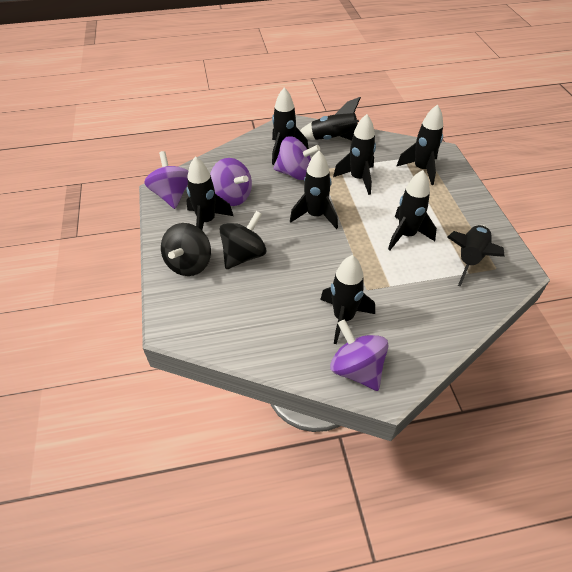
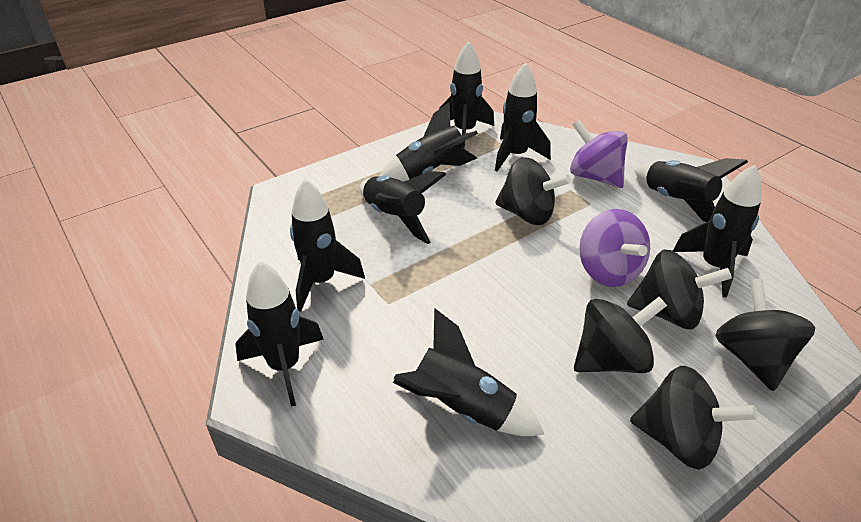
black spinning top: [161,223,211,276] [219,211,266,269] = 2 -> [495,157,571,225] [574,297,667,373] [627,249,732,329] [630,366,758,470] [715,279,815,391] = 5
purple spinning top: [144,151,188,209] [210,158,252,206] [274,136,320,180] [330,319,388,391] = 4 -> [570,119,628,188] [579,209,650,287] = 2

